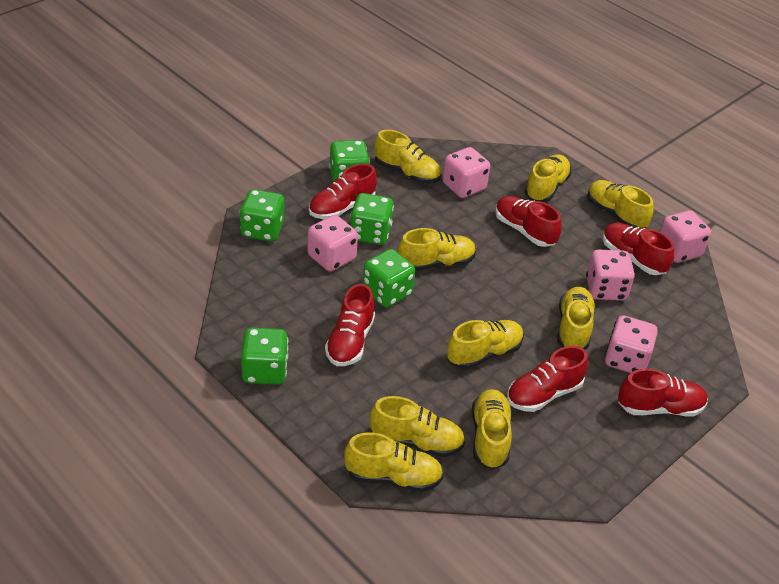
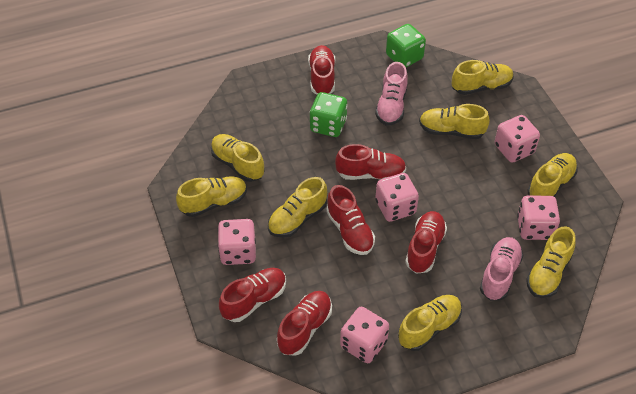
green dice: [240,189,284,242] [241,328,288,385] [329,140,370,181] [350,193,394,245] [363,249,415,308] = 5 -> [309,92,348,137] [386,24,426,67] = 2
pink shoe: none = 0 -> [375,62,408,126] [480,237,524,301] = 2
yellow shoe: [344,432,443,492] [370,396,465,457] [374,130,441,184] [398,228,476,271] [447,320,524,369] [472,389,512,469] [524,154,572,202] [557,287,596,350] [587,180,654,228] = 9 -> [176,176,247,217] [211,134,265,182] [268,177,327,238] [398,295,462,351] [419,104,490,139] [452,60,514,95] [526,226,575,298] [528,153,578,197] = 8

